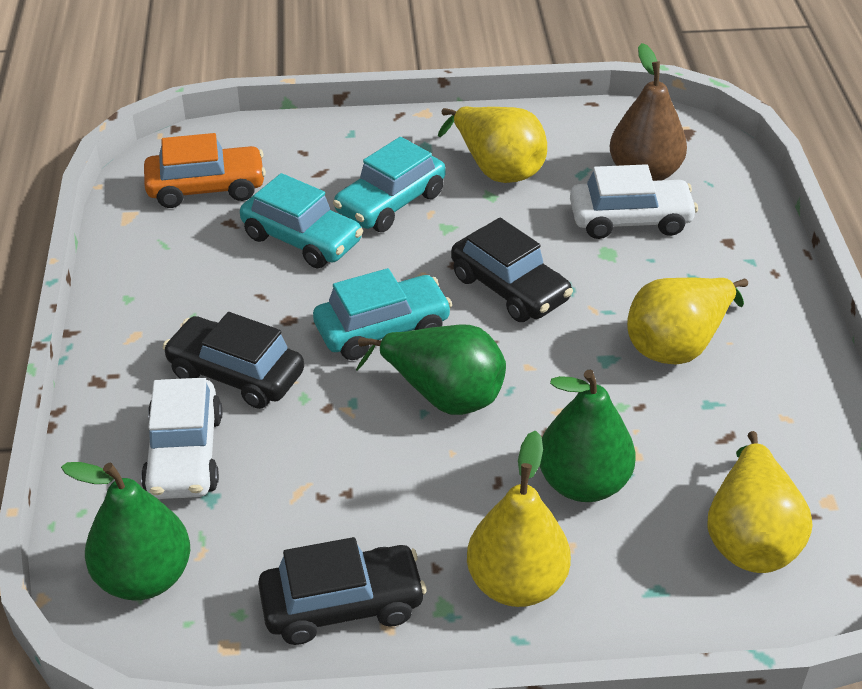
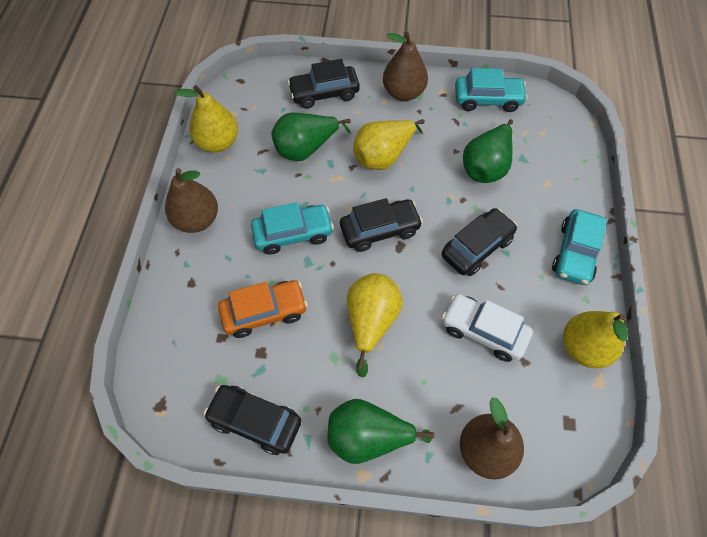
black car: [163,312,304,409] [258,537,427,645] [451,218,573,322] = 3 -> [204,385,301,455] [287,59,360,109] [340,198,423,252] [442,208,517,276] = 4
brown pear: [610,43,687,181] = 1 -> [165,168,218,233] [383,32,428,101] [460,397,524,479] = 3
white car: [141,378,222,499] [570,164,698,239] = 2 -> [441,294,533,362] = 1

